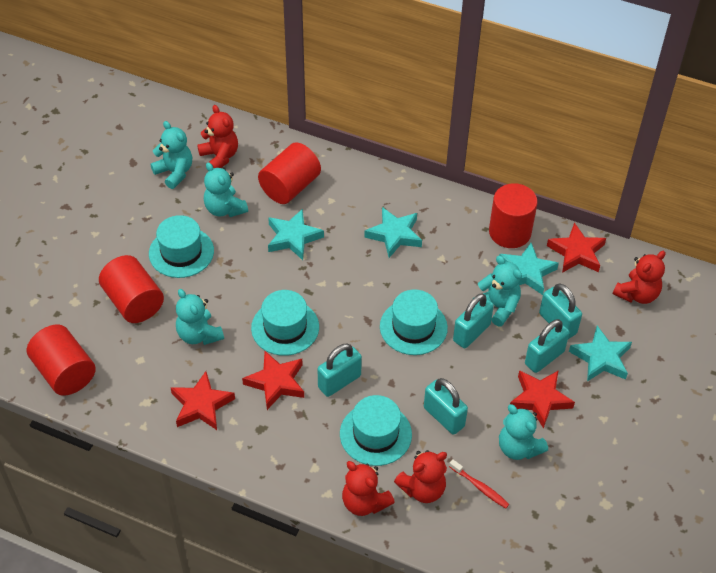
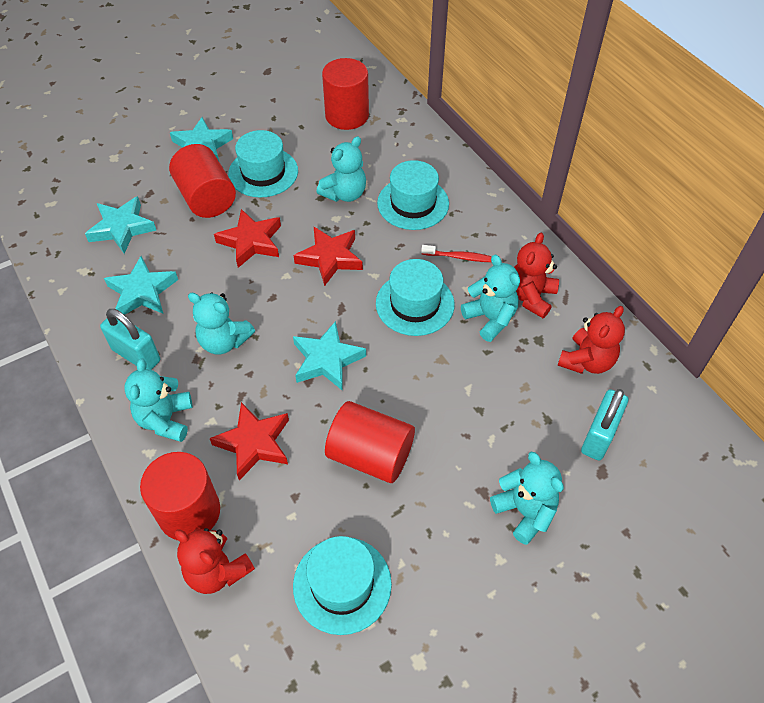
red star: [170,371,235,430] [242,351,304,410] [510,370,575,429] [547,222,606,273] = 4 -> [210,402,289,481] [214,209,281,268] [294,227,363,286] = 3
red teddy bear: [197,105,238,168] [342,461,395,516] [394,450,447,503] [613,251,666,304] = 4 -> [175,528,255,594] [514,233,559,318] [557,306,625,374] = 3
turquoise padlock: [317,343,362,397] [424,378,468,435] [453,293,494,348] [525,319,570,373] [539,283,582,339] = 5 -> [100,309,160,370] [581,389,628,461] = 2

